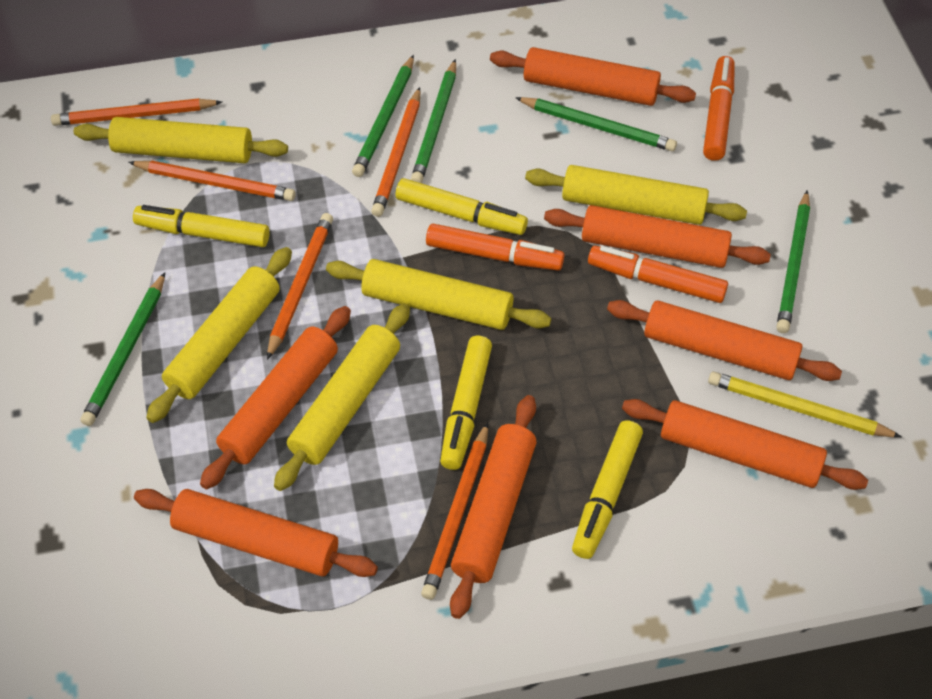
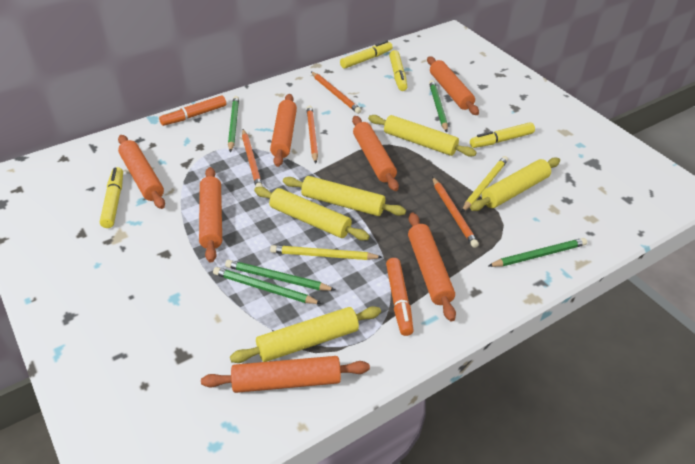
orange marker: [426,224,564,271] [588,246,728,303] [703,56,735,161] = 3 -> [159,95,226,126] [386,258,414,336] = 2
orange pencil: [51,98,222,126] [129,161,296,201] [267,213,333,360] [371,87,421,217] [421,422,488,600] = 5 -> [242,129,263,187] [306,105,318,164] [311,72,362,114] [432,177,479,248] = 4
yellow pencil: [708,371,902,437] = 1 -> [270,245,382,260] [462,156,508,212] = 2

